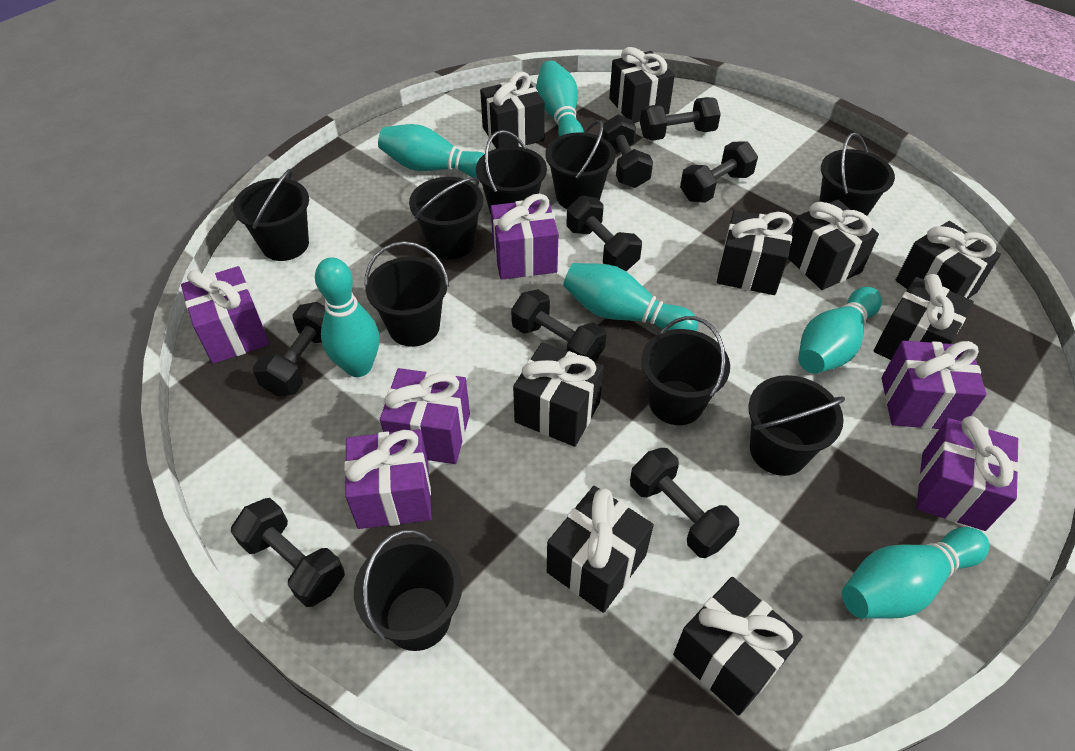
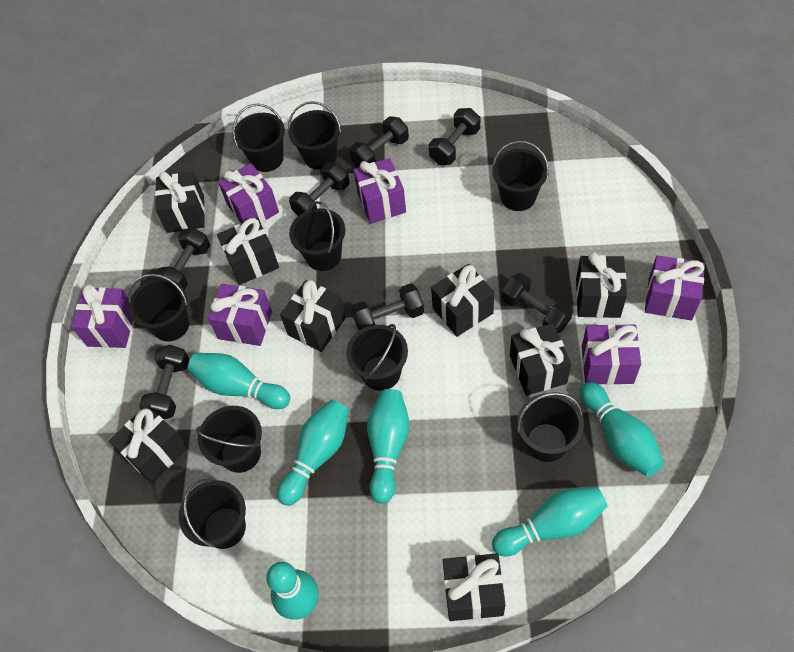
black dumbbell: [231,498,345,607] [253,302,325,396] [511,289,607,362] [566,196,642,271] [602,114,653,188] [630,448,739,558] [640,97,721,141] [680,141,758,203] = 8 -> [139,345,190,419] [155,228,210,290] [289,162,350,216] [349,116,409,167] [351,283,424,330] [429,108,480,165] [502,273,573,333] = 7
black gift: [480,72,545,149] [513,342,604,447] [547,486,654,613] [609,47,675,123] [673,577,803,716] [717,210,794,295] [788,200,879,290] [873,274,974,360] [896,221,1001,299] = 9 -> [109,406,188,483] [155,171,205,233] [217,217,279,285] [280,280,346,352] [431,264,494,337] [443,553,505,621] [510,323,571,396] [576,252,627,318] = 8

